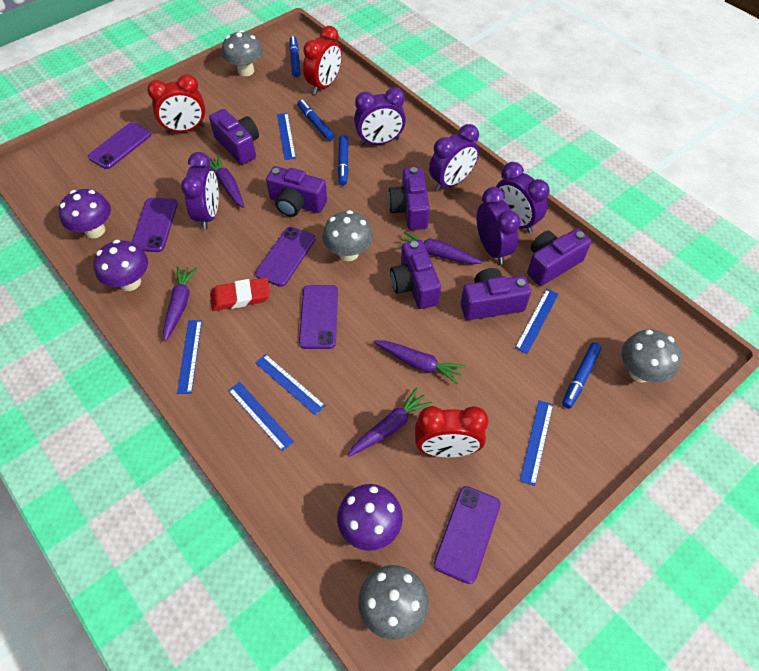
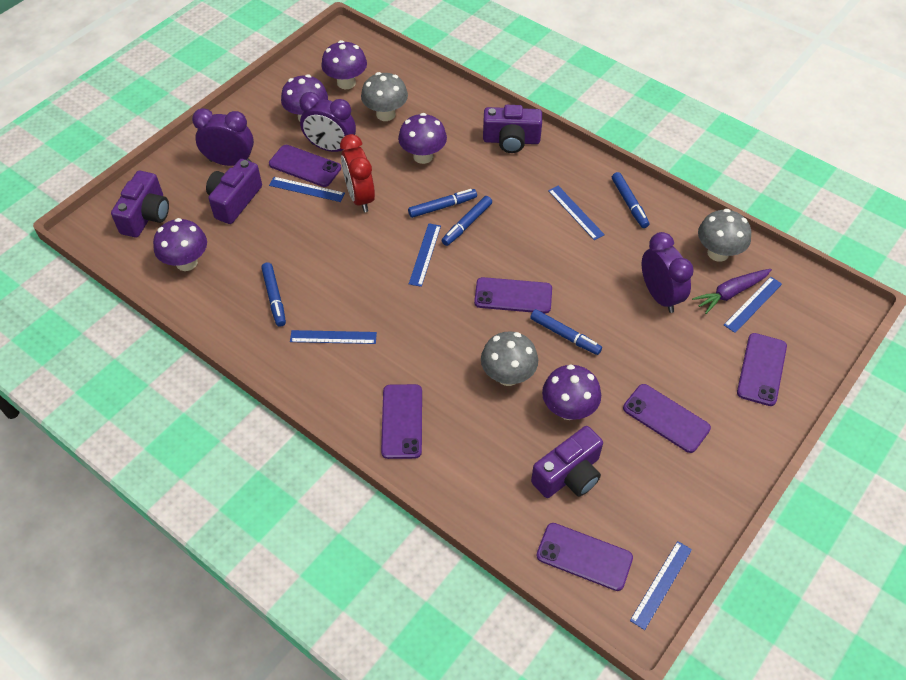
blue marker: [289,36,301,77] [297,100,334,141] [338,135,348,186] [562,342,602,409] = 4 -> [261,262,286,327] [408,189,477,218] [442,196,492,246] [530,309,602,355] [612,172,649,228] = 5
grey mushroom: [222,30,263,76] [322,210,373,261] [358,565,428,640] [621,330,681,383] = 4 -> [361,72,408,121] [481,331,538,386] [698,209,751,262] = 3
purple camera: [209,109,259,165] [266,166,327,217] [388,167,430,230] [390,240,441,309] [461,268,531,320] [527,229,591,286] = 6 -> [111,171,169,237] [206,159,262,224] [483,105,542,153] [531,426,603,498] = 4
purple carrot: [163,266,197,341] [208,155,244,208] [348,387,432,457] [374,340,466,385] [398,232,482,264] = 5 -> [692,269,772,314] = 1
purple clock: [181,152,219,230] [354,87,406,145] [429,124,479,191] [477,187,521,264] [496,162,550,233] = 5 -> [192,108,254,166] [299,92,356,152] [642,232,694,313] = 3
purple mushroom: [59,189,111,238] [94,240,148,291] [337,484,403,551] = 3 -> [153,218,207,271] [281,75,328,121] [321,40,367,89] [398,113,447,164] [542,364,601,420] = 5
purple phone: [88,122,151,169] [132,198,178,252] [255,227,315,287] [299,285,338,349] [434,486,501,584] = 5 -> [269,145,341,187] [381,384,422,459] [474,277,552,314] [536,523,633,591] [623,384,711,453] [737,333,787,406] = 6
red clock: [147,74,205,134] [303,26,342,94] [415,406,489,457] = 3 -> [340,134,375,212] = 1
red eraser: [210,277,270,311] = 1 -> none = 0

